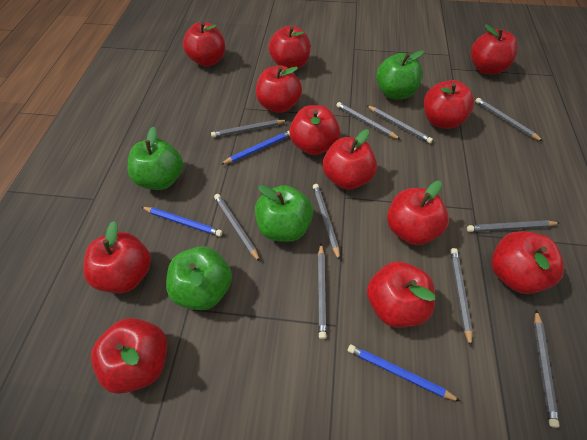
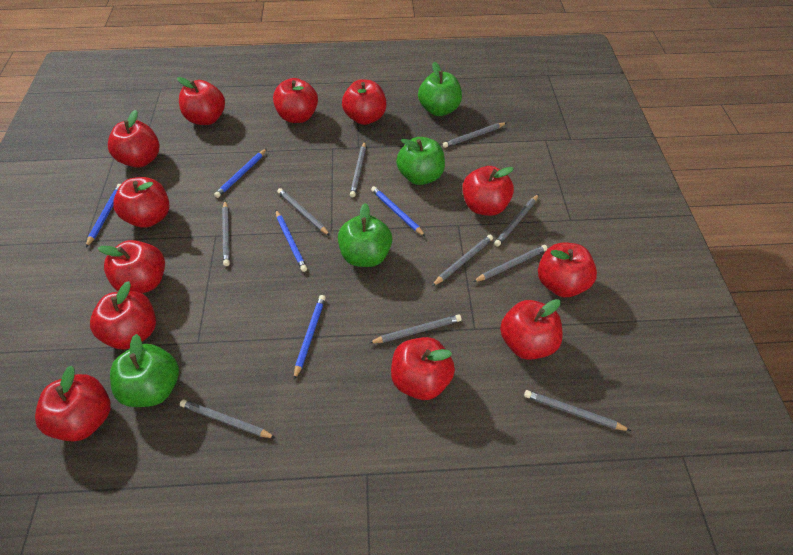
blue pencil: [141,207,223,237] [221,131,290,164] [348,344,460,401] = 3 -> [86,184,121,247] [214,149,267,198] [276,210,307,272] [294,295,326,380] [371,186,426,237] = 5

